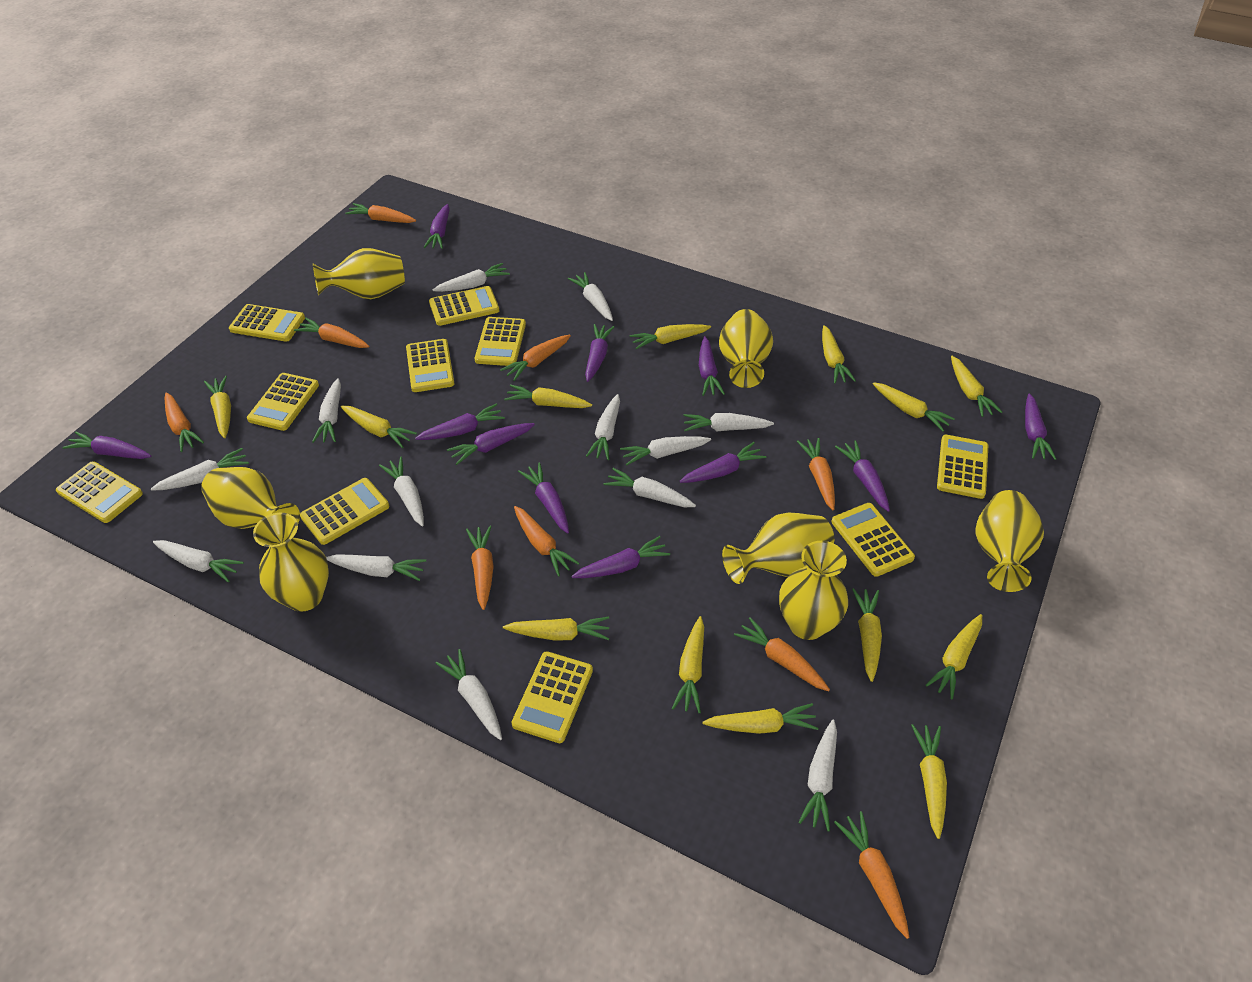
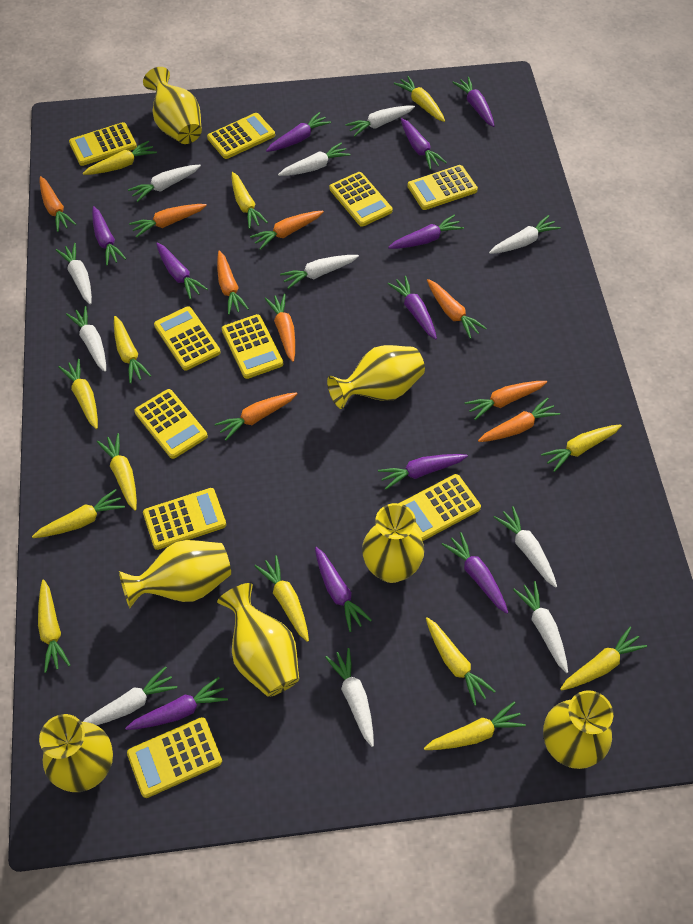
white carrot: [151,448,249,491] [153,540,244,582] [312,378,341,443] [326,554,426,581] [379,457,424,526] [433,263,510,292] [435,649,502,740] [568,272,613,321] [586,394,620,460] [604,468,696,507] [620,436,711,466] [683,413,774,431] [798,719,837,831] = 13 -> [56,243,92,305] [66,306,106,372] [83,666,177,726] [128,165,201,202] [278,143,350,176] [280,255,359,289] [325,648,374,747] [345,106,415,137] [489,215,561,254] [494,506,557,588] [513,581,568,673] = 11

